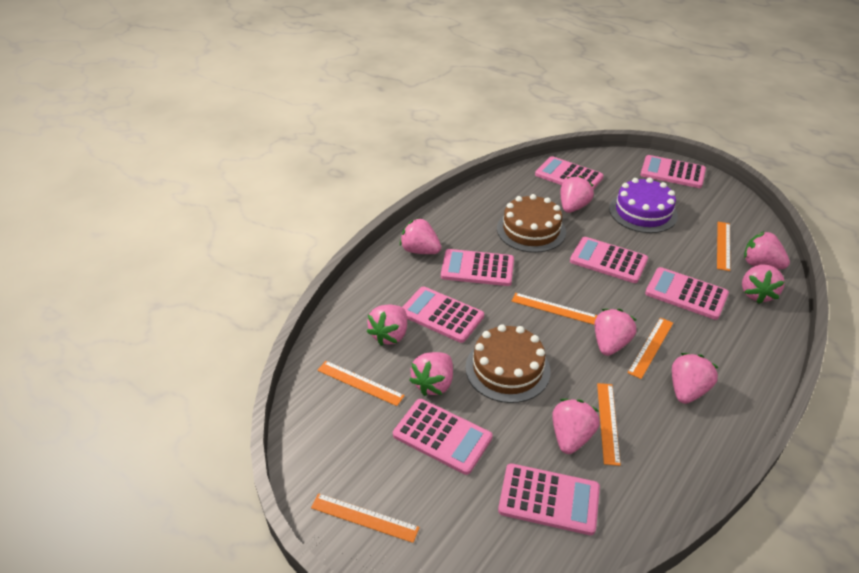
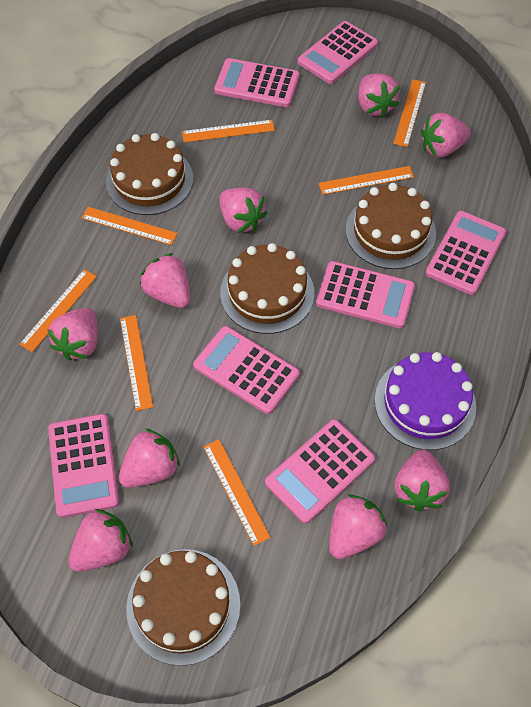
brown cake: [465,324,551,403] [497,194,566,253] = 2 -> [106,133,193,215] [126,549,240,666] [220,243,314,334] [345,183,436,269] = 4
orange ruler: [311,493,420,543] [317,361,405,406] [512,293,598,325] [597,383,621,466] [627,317,673,379] [717,222,730,271] = 6 -> [19,269,97,352] [82,207,178,245] [120,315,153,411] [182,120,275,142] [203,439,271,546] [319,166,414,195] [393,79,426,147] = 7
pink calculator: [393,399,493,475] [403,286,484,343] [441,249,514,286] [498,463,600,535] [535,156,604,190] [570,237,648,283] [640,155,706,188] [645,267,729,320] = 8 -> [48,414,119,518] [193,326,300,414] [214,58,300,107] [265,419,375,524] [298,21,378,84] [316,261,415,328] [425,211,506,295] = 7

